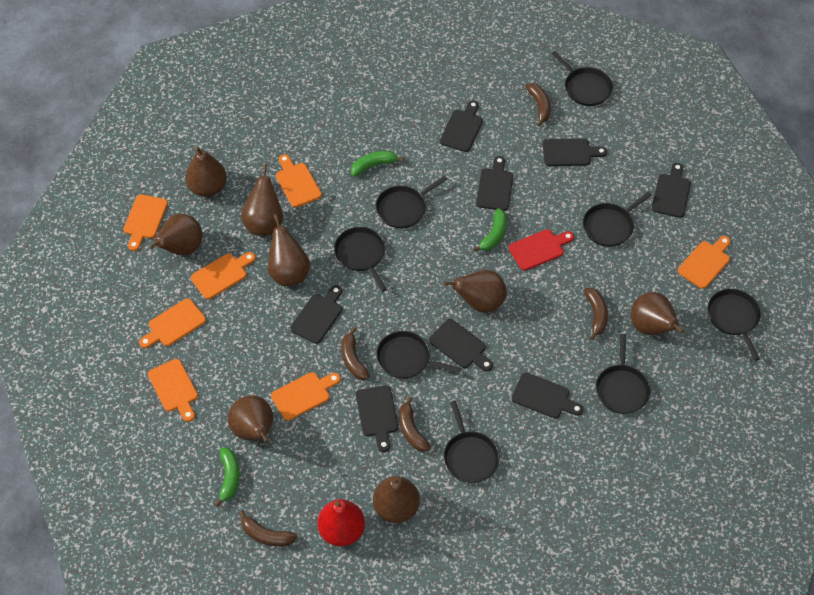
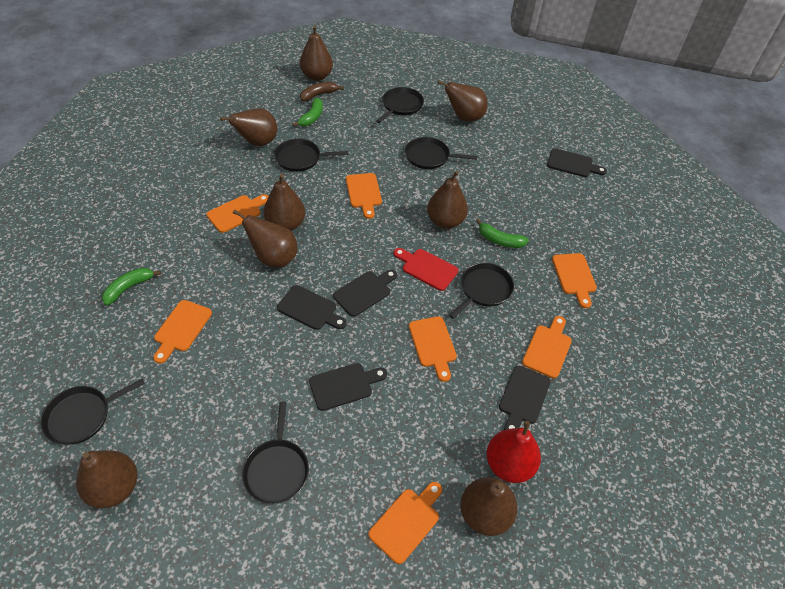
black cutting board: [290,285,342,344] [356,385,398,452] [429,319,493,371] [440,100,483,152] [476,156,513,211] [512,373,583,418] [543,138,607,166] [652,163,691,218] = 8 -> [277,285,347,330] [309,363,387,411] [333,269,397,317] [499,366,551,430] [547,148,607,177] = 5
black pan: [334,227,387,292] [376,176,448,228] [376,331,461,379] [444,401,500,483] [551,51,613,106] [583,191,652,247] [596,334,650,414] [708,289,761,361] = 8 -> [41,379,145,445] [242,402,309,504] [274,139,348,172] [377,87,424,123] [405,137,478,169] [449,263,514,319] = 6
brown banana: [239,510,297,547] [342,327,370,380] [399,396,431,452] [526,83,551,127] [584,288,608,340] = 5 -> [300,82,344,101] = 1

